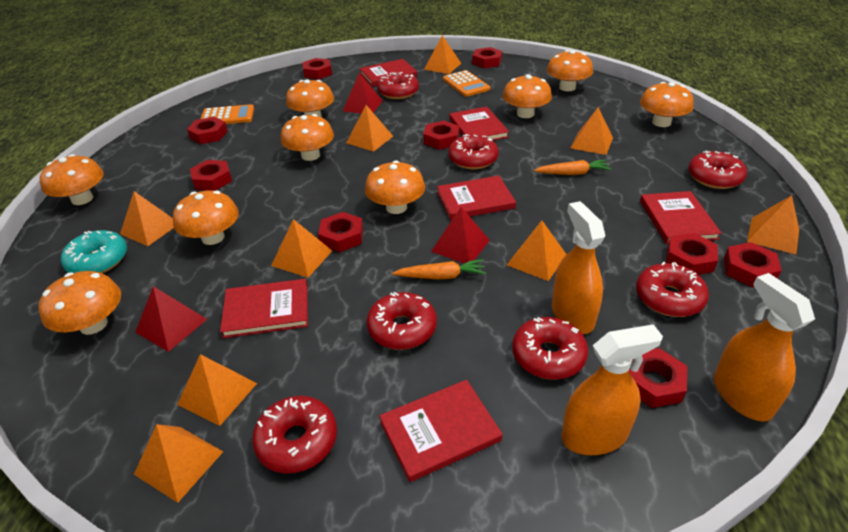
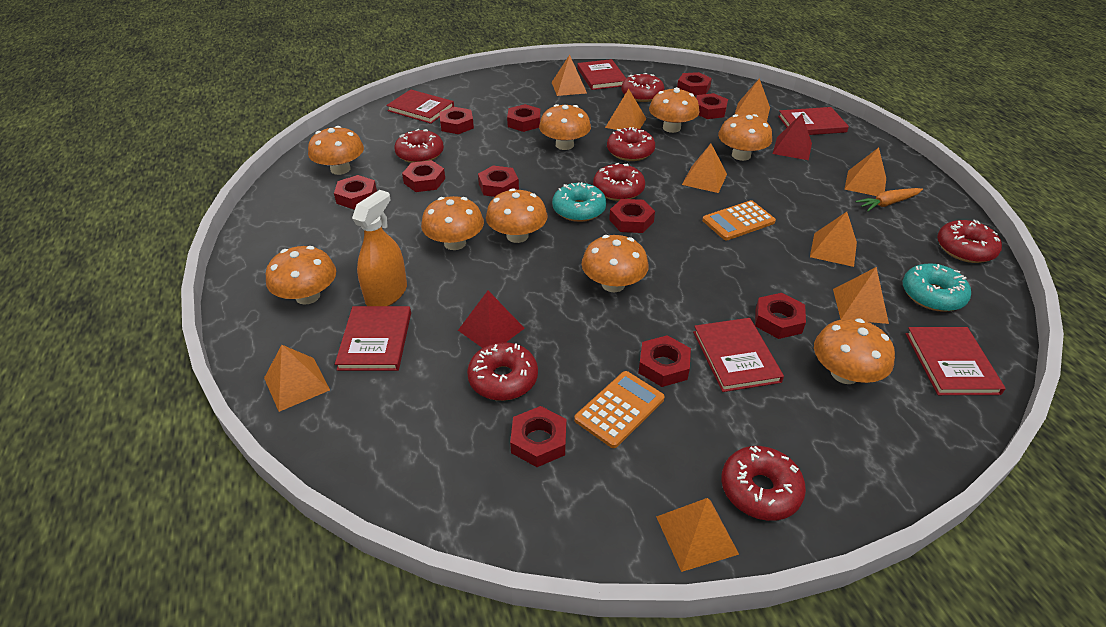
orange carrot: [392,259,486,280] [534,160,611,175] = 2 -> [855,188,923,211] = 1
orange spray bottle: [552,201,605,334] [561,324,663,455] [714,273,815,422] = 3 -> [352,190,407,306] = 1
red nut: [187,117,228,144] [190,160,232,191] [302,58,332,79] [318,212,363,252] [424,121,459,150] [472,47,502,68] [629,348,687,408] [666,233,718,275] [724,242,782,287] = 9 -> [334,175,377,209] [402,160,445,192] [439,107,474,134] [478,166,519,197] [507,104,541,132] [510,406,566,467] [609,199,655,233] [638,335,691,387] [677,72,712,96] [696,93,728,119] [755,293,806,339] = 11
red pyramid: [135,286,207,352] [343,73,383,113] [431,207,490,264] = 3 -> [458,291,525,348] [773,113,812,160] = 2
turquoise donut: [61,230,127,273] = 1 -> [552,182,606,222] [903,263,971,312] = 2

